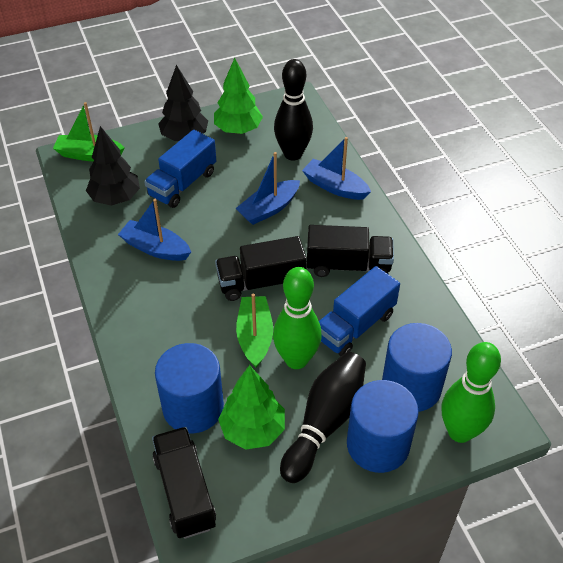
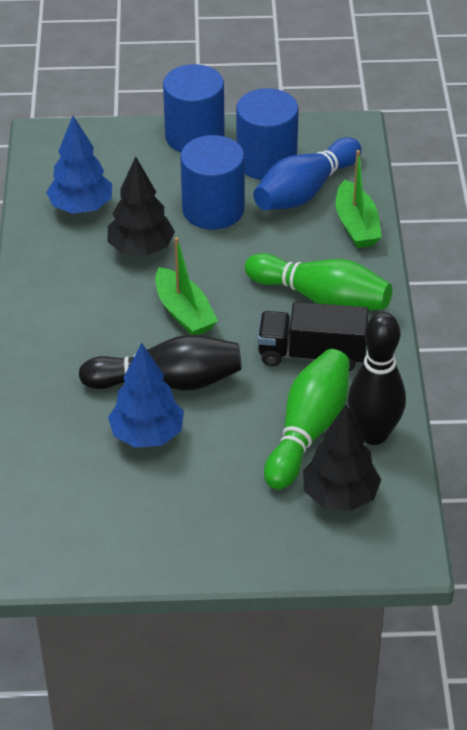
black truck: [152,427,216,539] [215,236,307,301] [307,225,394,277] = 3 -> [258,302,369,371] = 1
blue boat: [118,199,191,261] [236,152,300,225] [302,137,371,200] = 3 -> none = 0
blue bowling pin: none = 0 -> [253,137,362,210] = 1
blue tree: none = 0 -> [46,116,112,214] [108,343,184,448] = 2
blue truck: [144,130,216,208] [319,266,400,356] = 2 -> none = 0
green tree: [214,58,263,134] [218,365,285,450] = 2 -> none = 0

